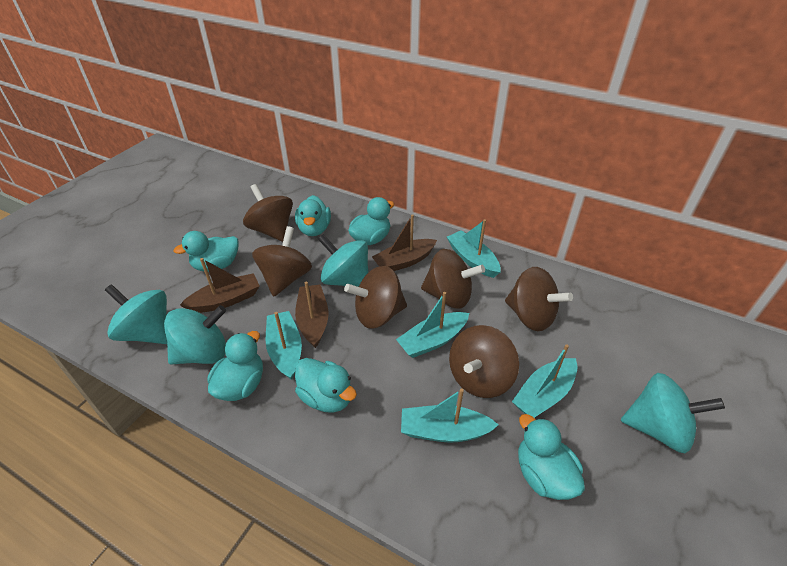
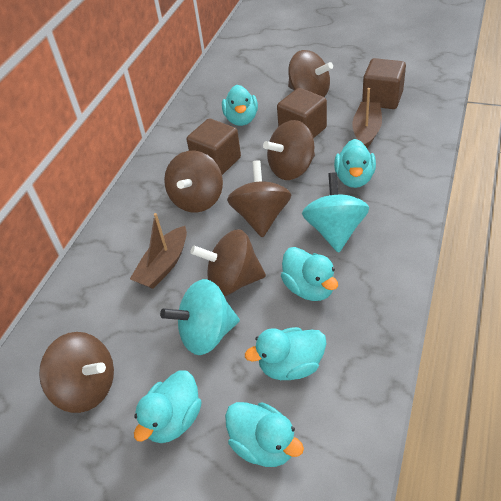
brown boat: [180,258,259,313] [295,282,329,348] [372,214,437,271] = 3 -> [130,213,187,289] [352,88,382,148] = 2
brown cube: none = 0 -> [187,118,241,175] [277,88,327,139] [362,58,406,109] = 3
turquoise boat: [266,311,302,380] [396,292,469,358] [401,388,499,442] [447,219,501,278] [512,344,578,418] = 5 -> none = 0
turquoise spinning top: [105,284,167,344] [164,305,226,365] [318,234,368,287] [621,373,725,453] = 4 -> [160,279,240,355] [302,172,369,253] = 2

